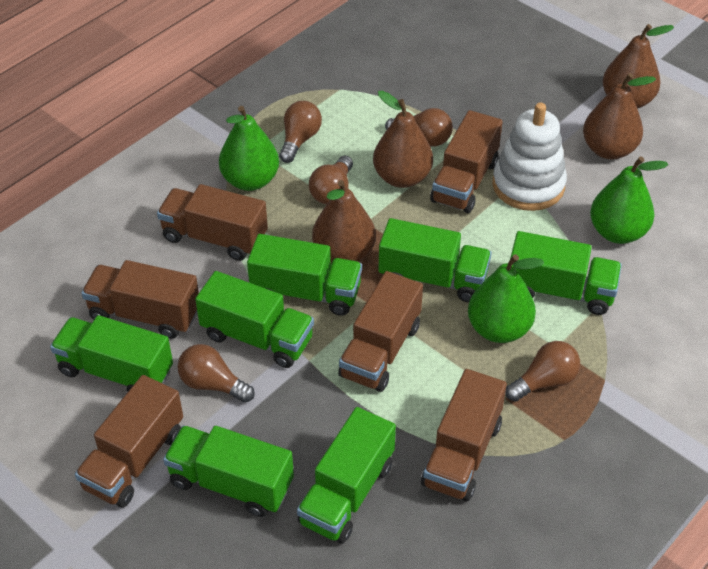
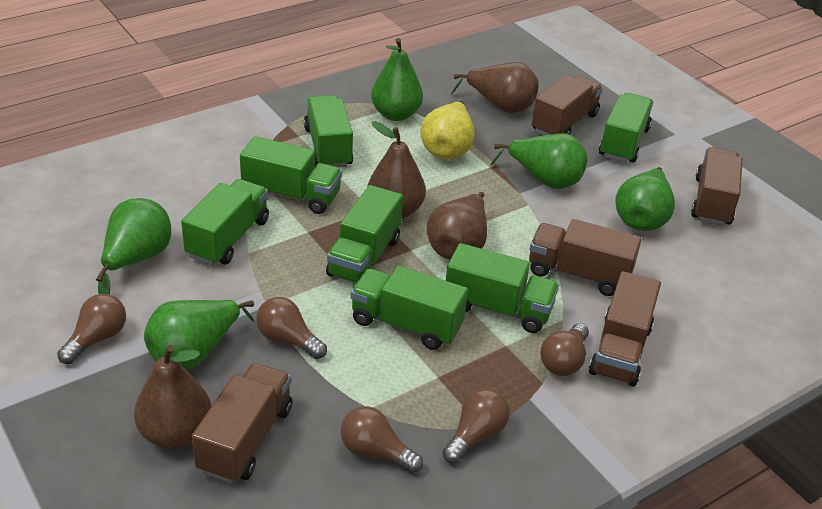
brown truck: [75,375,183,507] [81,260,199,339] [157,184,268,261] [338,271,423,392] [421,369,507,501] [430,110,503,213] = 6 -> [192,363,293,484] [529,219,642,296] [532,75,603,135] [589,271,661,387] [691,147,743,226] = 5
green pear: [219,106,279,191] [468,254,544,343] [590,156,668,244] = 3 -> [96,198,171,295] [144,300,255,369] [371,38,423,121] [491,133,588,189] [615,167,675,231] = 5
white stacking toy: [492,103,567,211] = 1 -> none = 0
yellow pear: none = 0 -> [420,101,475,159] = 1

